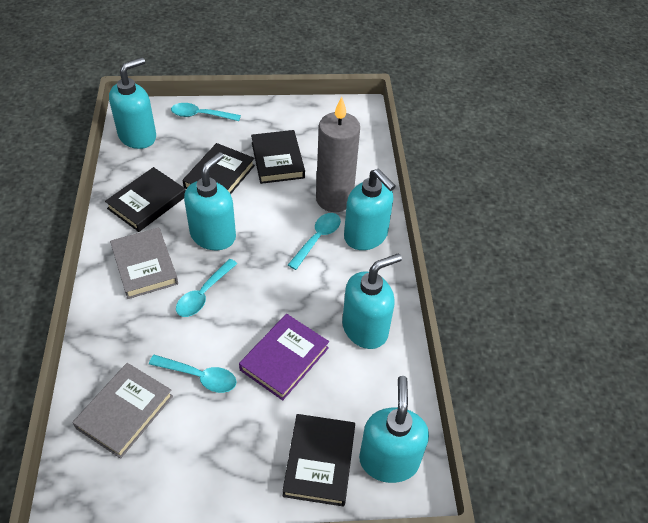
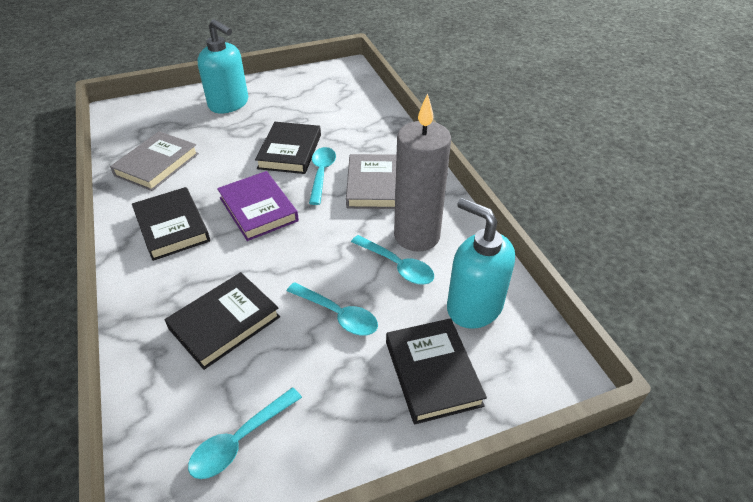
turquoise soap dispenser: [109,57,156,149] [184,152,236,250] [342,253,402,349] [344,169,396,250] [359,376,429,483] = 5 -> [197,19,248,113] [447,198,515,329] = 2

